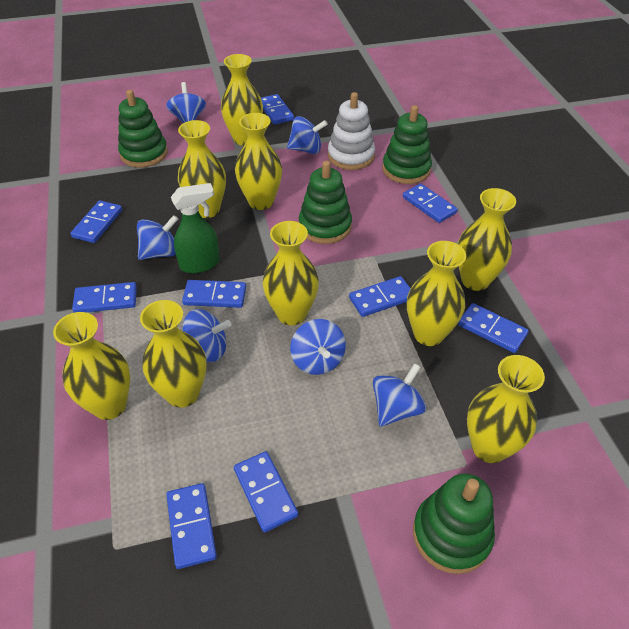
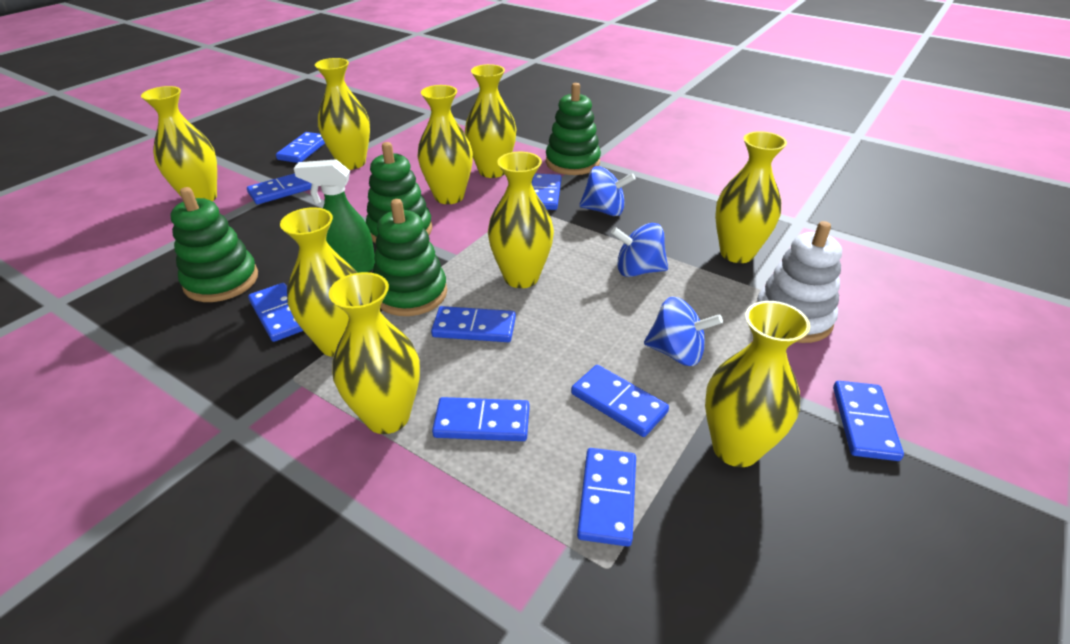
blue spinning top: [137,215,178,260] [166,82,206,123] [183,309,231,362] [287,116,328,154] [290,319,346,375] [373,363,426,427] = 6 -> [579,166,636,216] [611,223,668,277] [644,297,723,366] = 3

